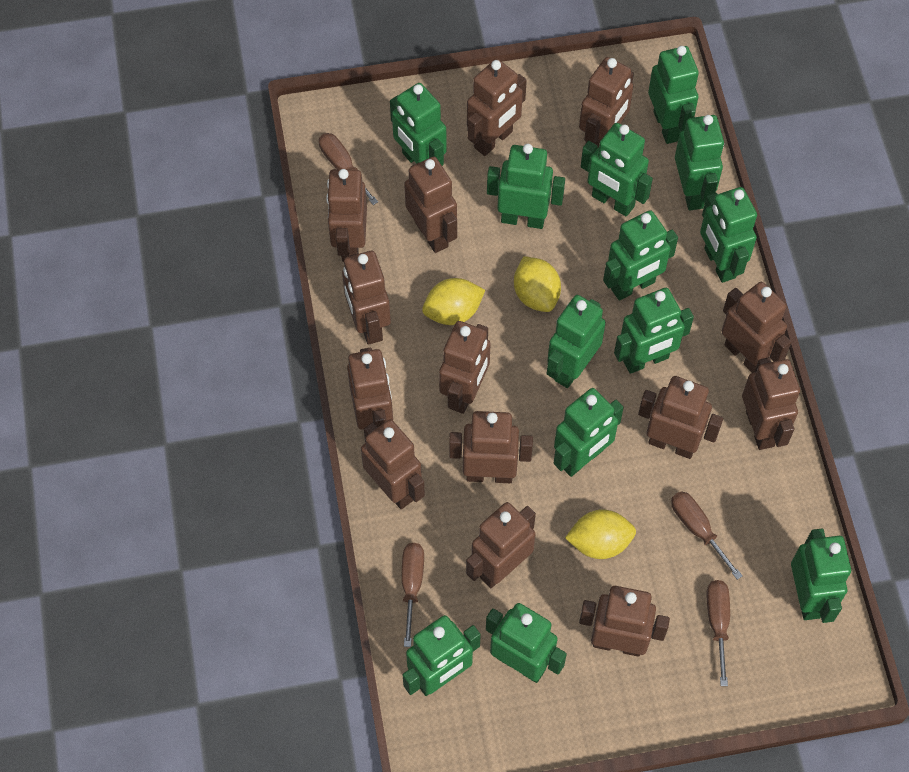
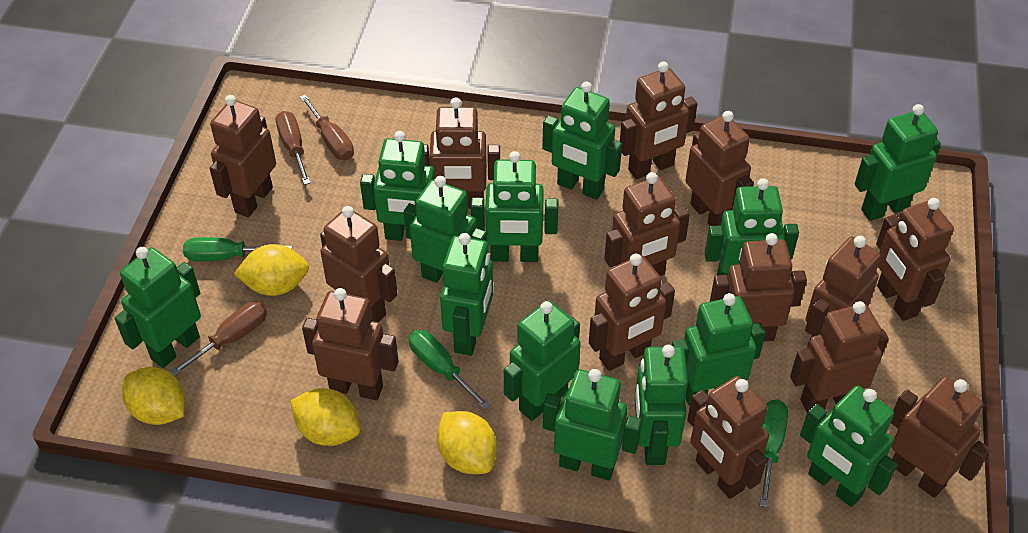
brown screwdriver: [319,133,378,205] [402,543,424,647] [671,491,743,580] [707,580,730,686] = 4 -> [170,302,267,376] [276,111,311,185] [300,94,354,160] = 3
green screwdriver: none = 0 -> [183,237,292,261] [409,330,491,410] [760,400,788,507] = 3
yellow lemon: [422,278,485,325] [514,256,561,312] [565,509,636,559] = 3 -> [122,367,185,425] [234,244,309,296] [290,388,361,446] [437,411,497,474] = 4

